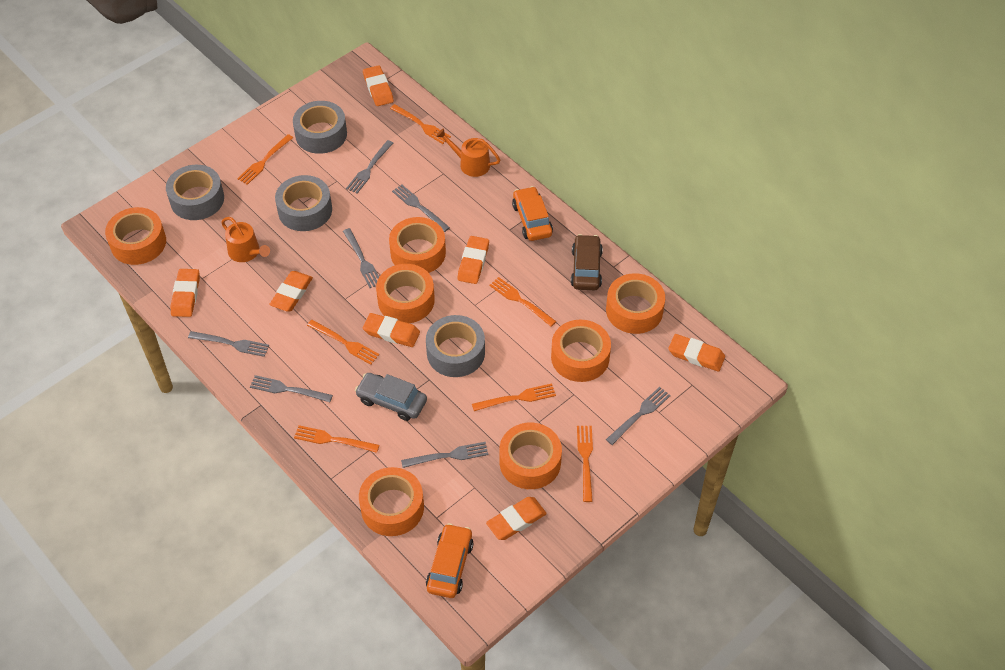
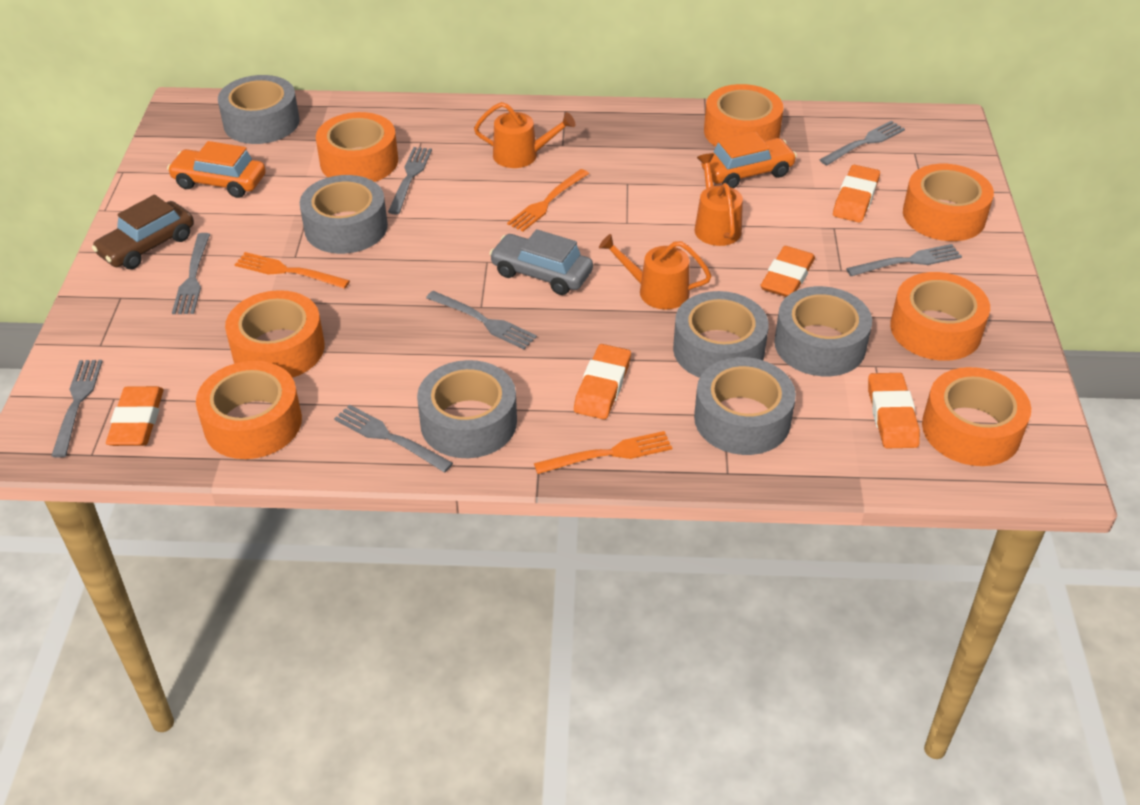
grey tape: [166,165,224,220] [275,175,332,231] [293,101,347,154] [426,315,485,377] = 4 -> [218,75,300,144] [299,175,388,254] [417,360,517,458] [673,291,769,378] [694,357,796,455] [774,286,872,376] = 6
orange eraser: [170,269,200,317] [269,271,313,311] [363,65,394,106] [363,313,420,347] [457,236,489,284] [486,497,547,540] [668,334,725,372] = 7 -> [106,386,164,446] [574,344,631,419] [761,246,815,297] [833,165,880,223] [868,373,920,448] = 5
orange fork: [237,134,293,185] [294,425,379,453] [307,320,379,365] [390,104,451,144] [472,383,556,411] [489,277,557,327] [577,426,593,502] = 7 -> [235,252,350,289] [507,169,589,232] [534,431,672,474] = 3
orange watering can: [221,217,270,262] [436,128,500,177] = 2 -> [474,102,575,168] [599,234,712,309] [694,154,743,246] = 3

